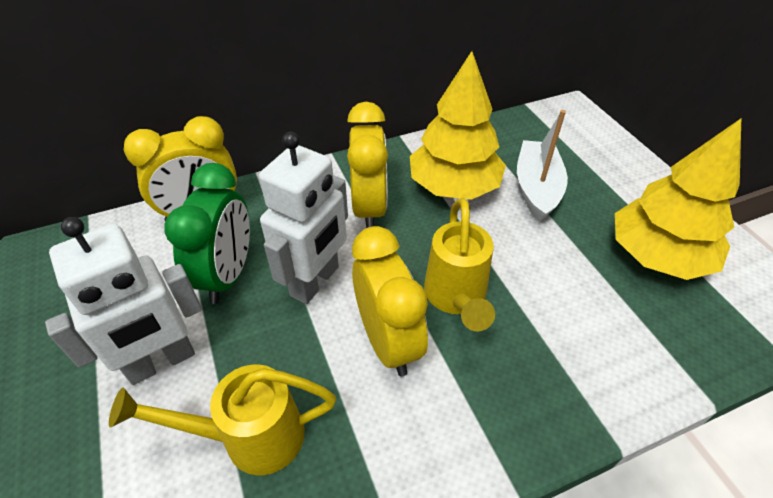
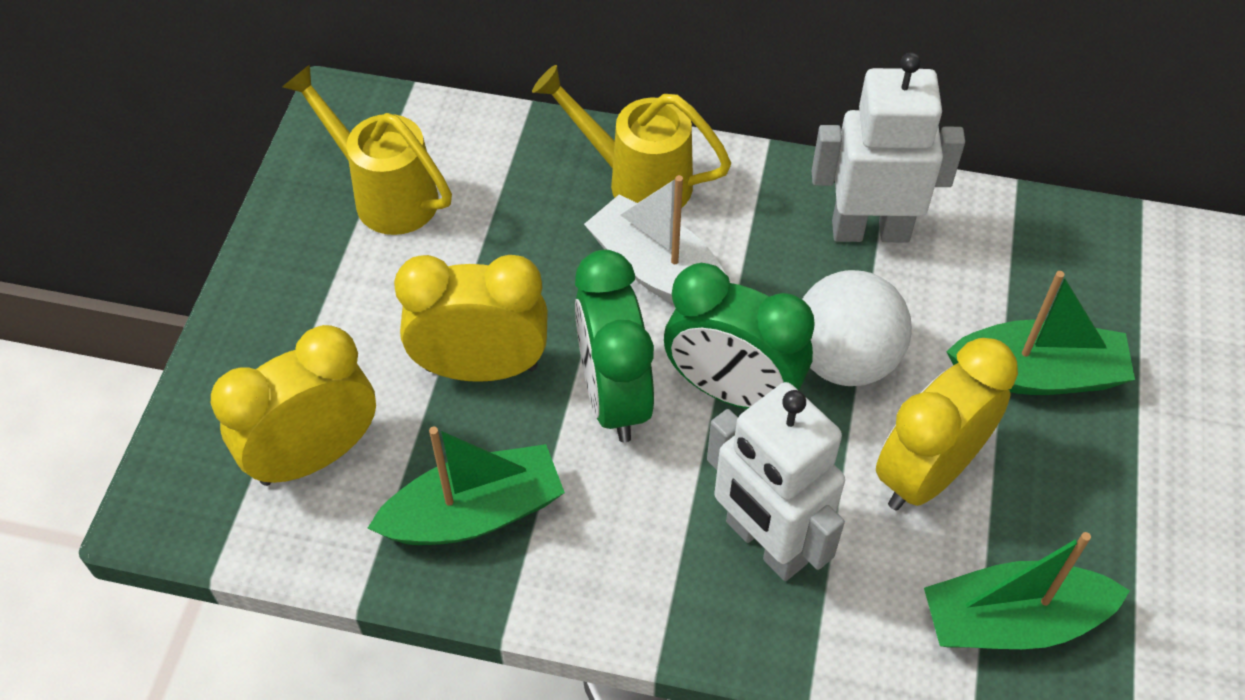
green boat: none = 0 -> [368,426,565,545] [924,532,1130,649] [946,271,1135,395] = 3
green clock: [164,163,250,304] = 1 -> [575,250,654,442] [664,263,815,409] = 2
white ball: none = 0 -> [802,270,912,386] = 1
yellow tree: [410,51,506,200] [615,119,741,280] = 2 -> none = 0

